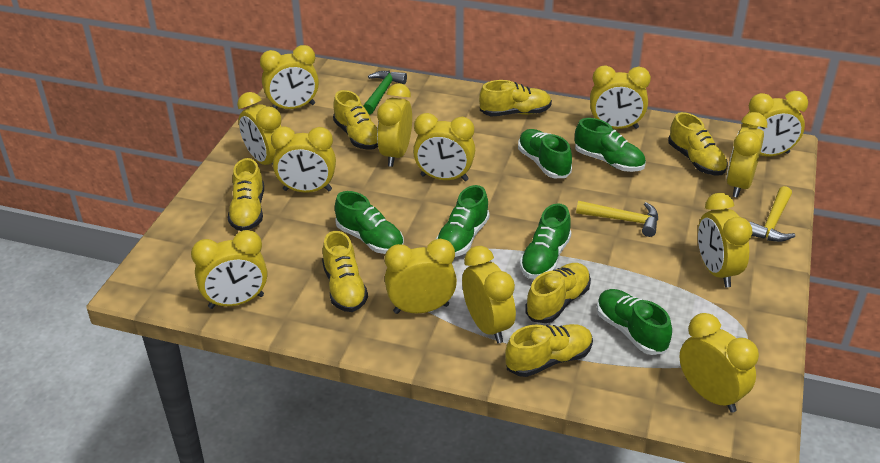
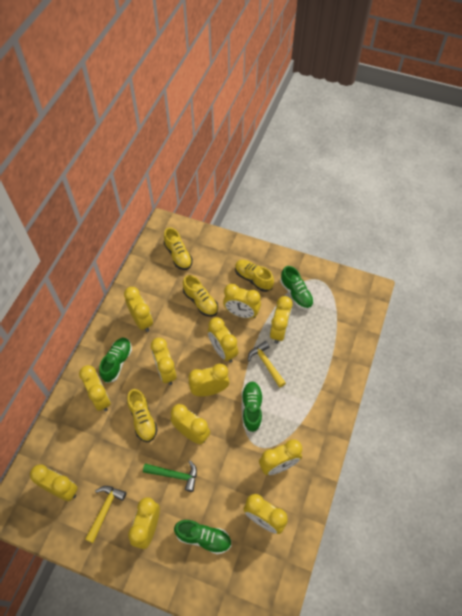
green shoe: [335,191,404,254] [436,185,490,257] [518,129,572,178] [520,203,572,279] [575,118,646,172] [597,289,672,355] = 6 -> [99,338,132,383] [174,520,231,554] [241,382,263,433] [280,266,314,310] = 4
yellow clock: [191,230,267,309] [237,92,282,165] [260,45,319,109] [271,126,336,193] [377,83,412,167] [385,239,457,314] [413,113,475,181] [462,246,516,343] [590,65,651,129] [679,313,759,413] [698,193,753,287] [726,112,767,198] [742,91,808,156] = 13 -> [30,464,78,501] [79,365,111,412] [124,287,153,332] [128,497,160,549] [151,338,177,385] [171,404,210,444] [189,364,229,396] [208,317,238,362] [223,284,261,318] [243,494,288,534] [259,439,302,475] [270,296,293,344] = 12
yellow shoe: [228,158,264,231] [322,231,368,312] [333,90,378,150] [479,80,552,117] [505,324,593,377] [525,263,591,323] [668,112,728,176] = 7 -> [127,389,158,442] [164,227,193,270] [183,275,218,317] [235,260,274,292] = 4

